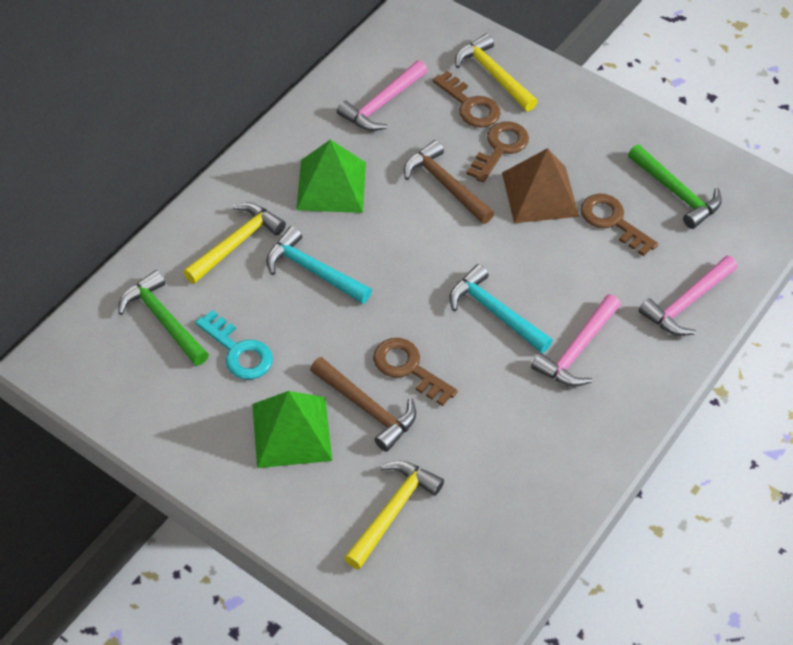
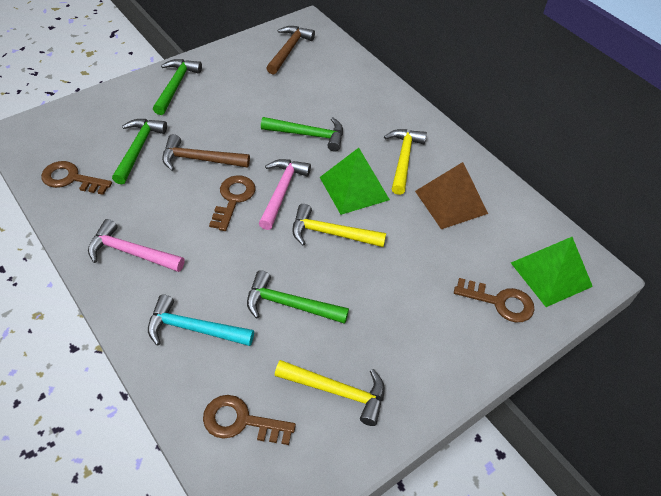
green hammer: [118,270,209,366] [628,144,722,229] = 2 -> [112,119,167,184] [153,59,202,115] [247,270,349,324] [261,117,343,152] = 4
pink hammer: [337,60,427,131] [531,294,621,387] [639,255,738,336] = 3 -> [88,219,184,272] [258,159,311,230] = 2
turquoise hammer: [266,226,372,304] [449,264,553,353] = 2 -> [148,294,254,346] = 1
turquoise key: [195,310,273,380] = 1 -> none = 0

